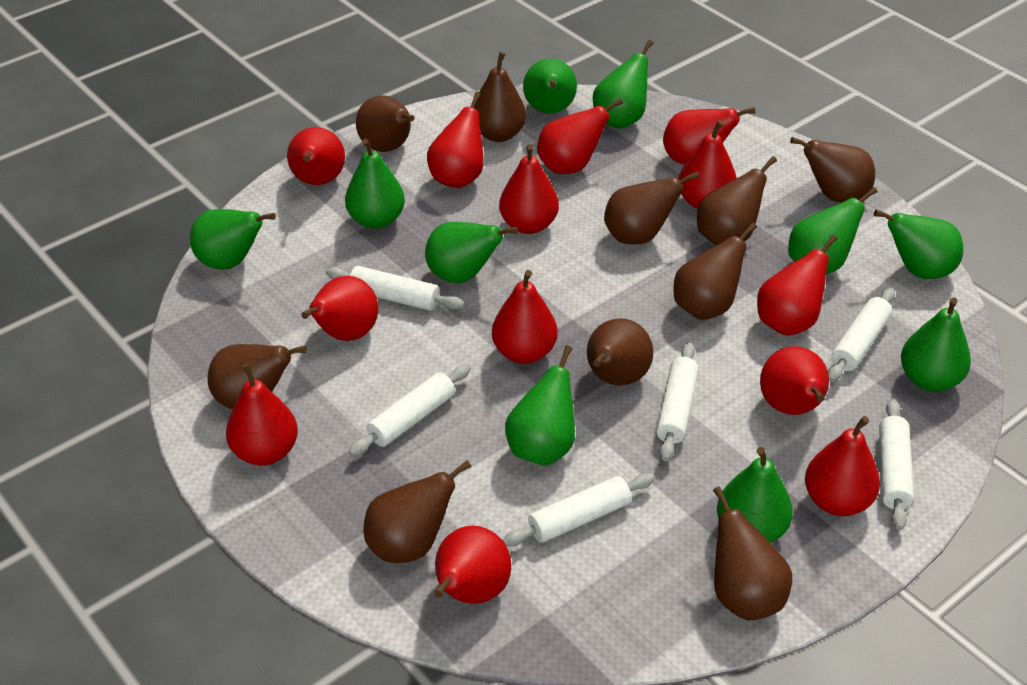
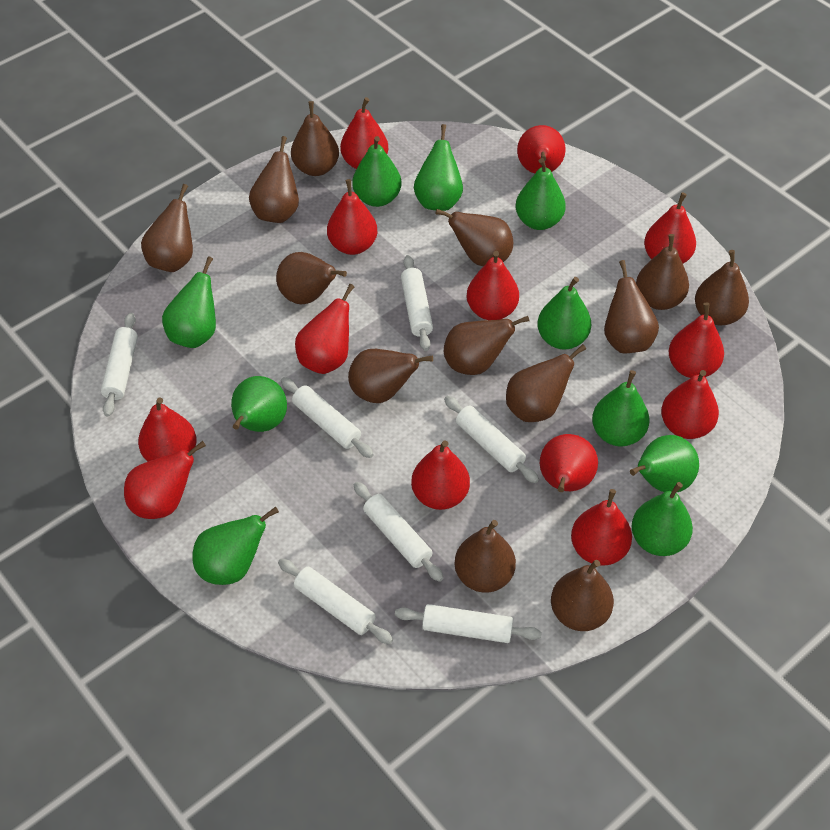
brown pear: [208,344,307,409] [356,95,414,152] [363,460,472,563] [474,52,526,142] [587,318,653,386] [604,171,699,245] [673,222,757,320] [697,156,777,246] [713,486,792,620] [790,137,875,203] = 10 -> [141,184,193,272] [249,136,299,223] [276,252,347,304] [291,101,339,176] [348,349,433,403] [435,209,513,266] [444,316,529,375] [454,520,516,593] [506,344,586,422] [551,560,614,631] [604,260,659,354] [636,234,689,310] [695,250,749,325] = 13
white rolling pin: [325,266,465,311] [349,364,471,456] [503,473,655,547] [656,342,699,461] [828,288,895,382] [879,399,914,530] = 6 -> [101,313,138,417] [278,559,393,644] [281,377,374,458] [354,482,443,582] [395,604,542,643] [401,255,433,351] [444,396,539,483] = 7

